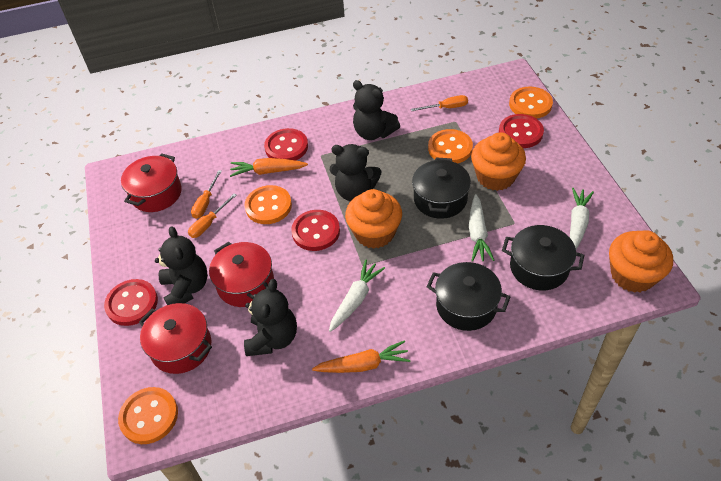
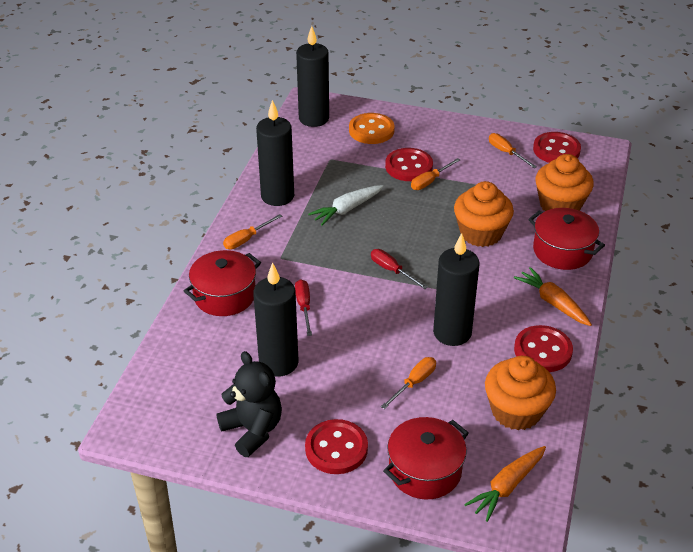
black candle: none = 0 -> [253,262,299,377] [256,100,294,206] [296,26,329,127] [433,233,480,346] = 4
black pot: [412,157,471,219] [427,262,510,331] [502,225,584,291] = 3 -> none = 0
black teddy bear: [155,226,208,305] [244,279,297,356] [330,144,381,201] [353,80,400,140] = 4 -> [217,351,282,457] = 1
orange button: [118,387,178,444] [245,185,292,224] [428,129,473,164] [509,87,553,119] = 4 -> [349,113,395,144] = 1
orange screwdriver: [188,194,237,238] [191,170,222,219] [411,95,468,111] = 3 -> [223,214,282,249] [381,357,436,409] [411,158,460,190] [489,133,537,168] = 4
red screwdriver: none = 0 -> [295,279,312,336] [371,249,428,289] = 2
white carrot: [329,260,385,332] [469,194,494,262] [570,188,594,249] = 3 -> [308,185,383,226] = 1

